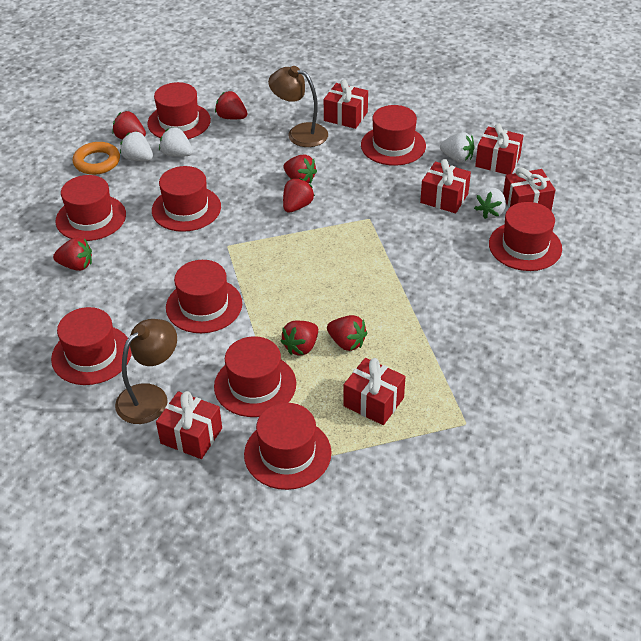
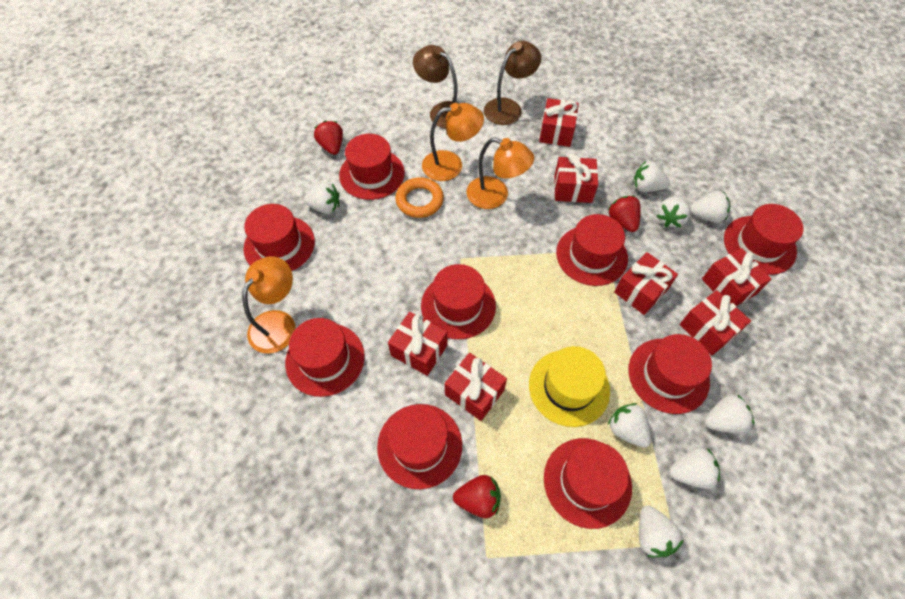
orange lamp: none = 0 -> [242,256,296,354] [422,103,484,181] [467,138,534,209] = 3
red gift: [156,391,222,459] [324,80,368,129] [344,358,406,425] [420,159,471,213] [475,123,524,175] [503,168,555,211] = 6 -> [388,312,448,376] [445,353,507,421] [539,98,579,147] [554,154,598,203] [614,252,678,315] [680,290,751,355] [702,248,771,306] = 7
red strawberry: [53,238,92,271] [112,111,146,139] [215,91,247,119] [281,321,318,356] [283,155,317,184] [283,178,315,213] [327,315,367,351] = 7 -> [314,121,343,155] [453,475,501,518] [608,196,641,232] = 3
white strawberry: [120,131,153,161] [159,127,193,157] [440,132,475,163] [474,187,506,219] = 4 -> [304,182,339,214] [608,403,651,448] [633,161,670,192] [639,506,684,557] [657,197,690,227] [669,447,720,489] [690,191,730,223] [705,394,754,433] = 8
yellow hat: none = 0 -> [529,346,610,427] = 1

